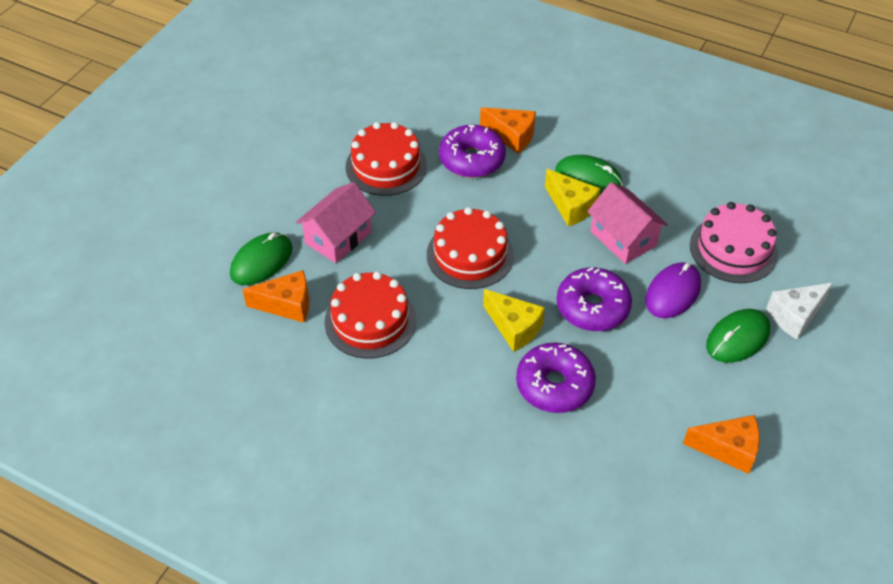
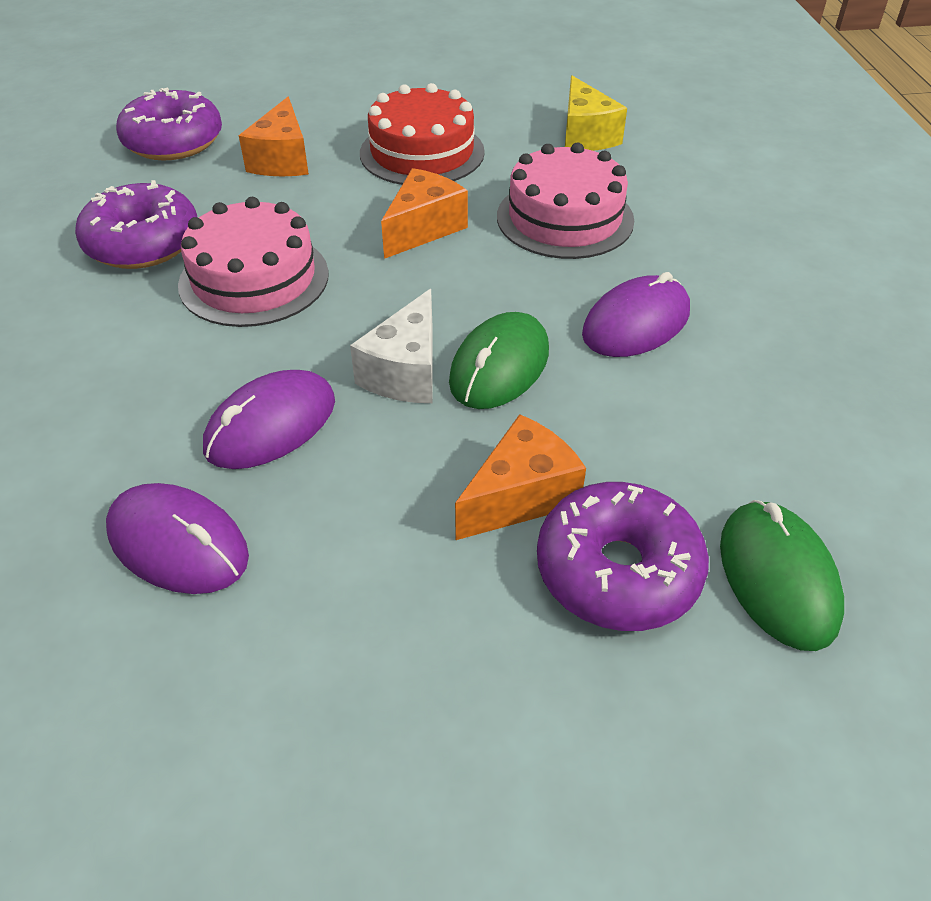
green mouse: [230,232,292,285] [555,155,623,195] [706,309,770,363] = 3 -> [449,312,549,409] [720,500,844,651] = 2
pink cake: [690,202,778,283] = 1 -> [178,197,329,327] [497,143,634,259] = 2
pink house: [296,182,376,263] [587,182,668,264] = 2 -> none = 0
purple mouse: [645,262,701,318] = 1 -> [106,483,249,594] [203,370,335,469] [582,272,690,357] = 3
red cake: [325,271,416,359] [346,122,427,196] [427,207,514,289] = 3 -> [360,83,485,185] = 1
yellow cheese: [483,289,545,352] [545,169,601,227] = 2 -> [565,76,627,151] = 1

